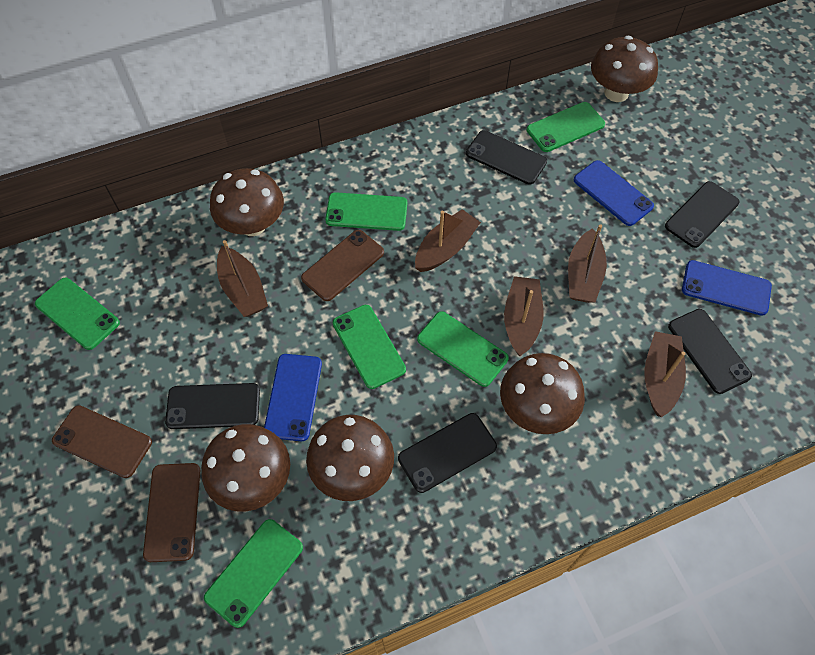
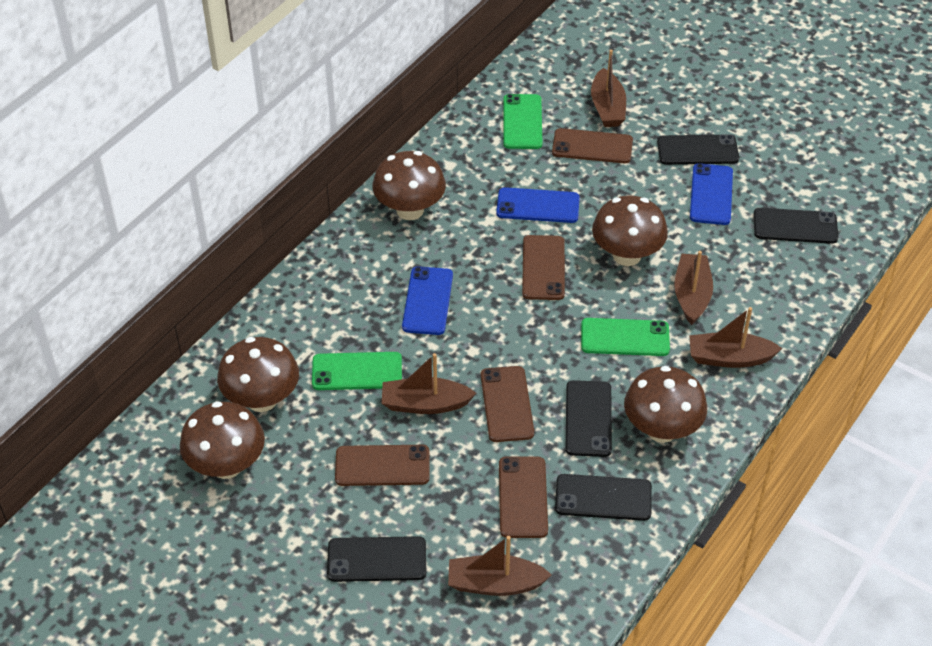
brown phone: [52,405,152,478] [143,463,200,562] [301,230,384,301] = 3 -> [335,445,430,486] [481,366,534,442] [499,457,548,538] [522,235,565,300] [552,128,633,163] = 5
green phone: [35,278,120,350] [204,519,303,628] [325,192,407,231] [333,305,406,389] [417,311,509,387] [527,102,605,152] = 6 -> [312,352,402,390] [504,94,542,149] [581,318,670,356] = 3

